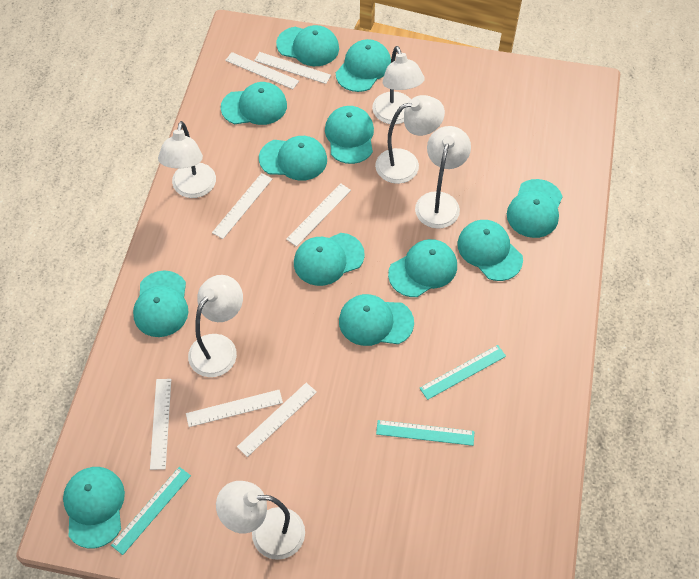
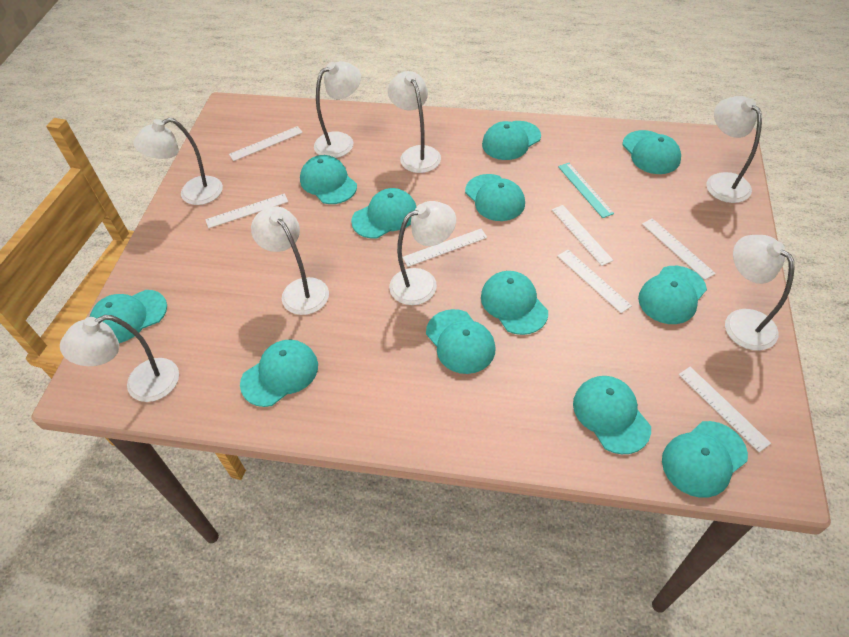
turquoise ruler: [111,467,191,555] [376,420,475,446] [420,345,506,400] = 3 -> [558,163,614,218] = 1
white lamp: [158,121,216,198] [188,275,243,377] [216,481,305,560] [372,46,424,124] [375,95,445,184] [415,126,471,229] = 6 -> [60,315,179,402] [133,118,223,205] [251,206,329,315] [314,61,361,158] [388,71,441,173] [389,201,456,305] [706,96,762,203] [725,235,794,350] = 8

